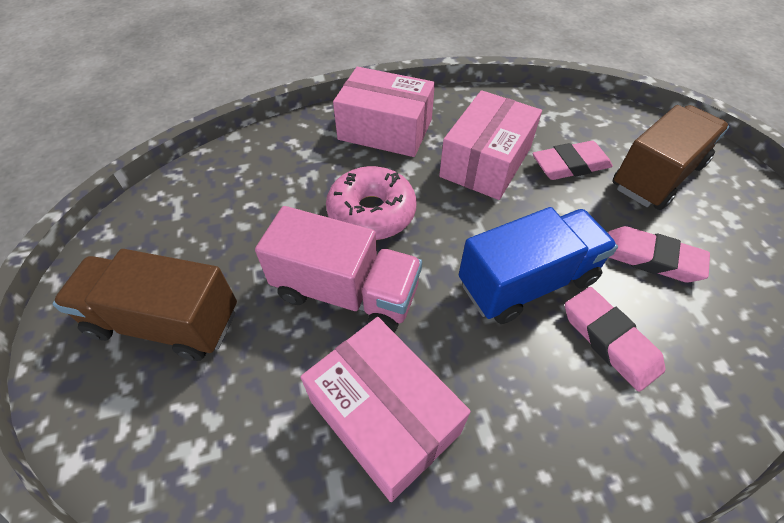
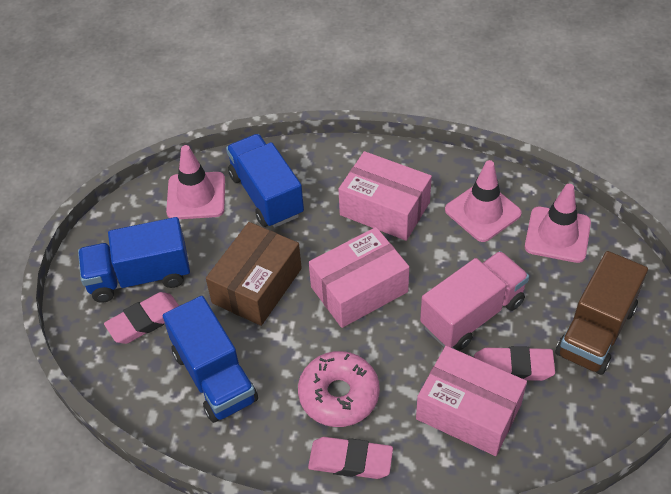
blue truck: [459,207,618,324] = 1 -> [78,217,190,303] [163,296,258,423] [226,134,304,228] = 3
brown box: none = 0 -> [206,222,302,326] = 1
brown truck: [53,249,237,361] [612,105,729,210] = 2 -> [556,251,648,375] = 1
pink traffic cone: none = 0 -> [166,145,225,219] [445,160,522,242] [525,184,591,263] = 3

